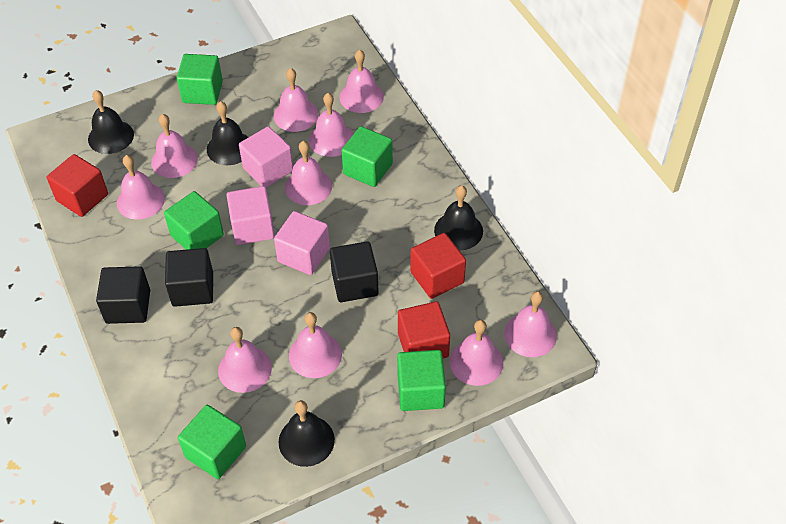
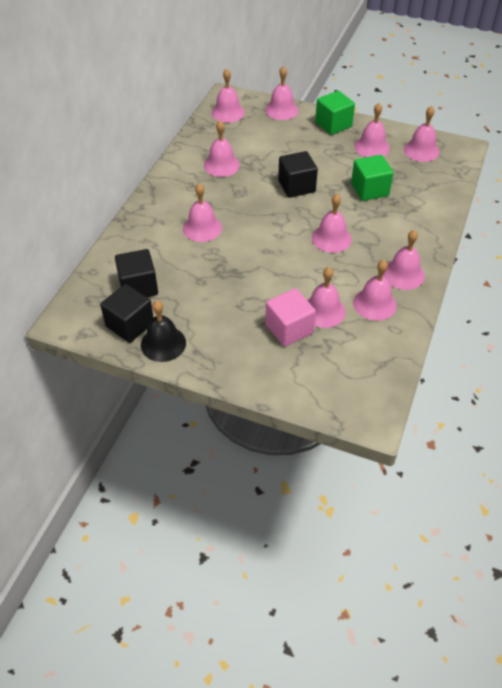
black bell: [88,90,134,154] [207,101,248,165] [278,400,335,467] [434,185,483,250] = 4 -> [141,300,186,362] = 1
green cube: [164,191,224,250] [177,54,223,105] [178,405,246,479] [341,126,393,187] [397,350,446,411] = 5 -> [315,91,355,135] [351,155,394,201] = 2
pink cube: [227,186,275,245] [239,126,293,188] [274,211,330,275] = 3 -> [266,288,316,347] = 1
red cube: [47,154,108,217] [398,301,450,358] [410,233,466,299] = 3 -> none = 0

